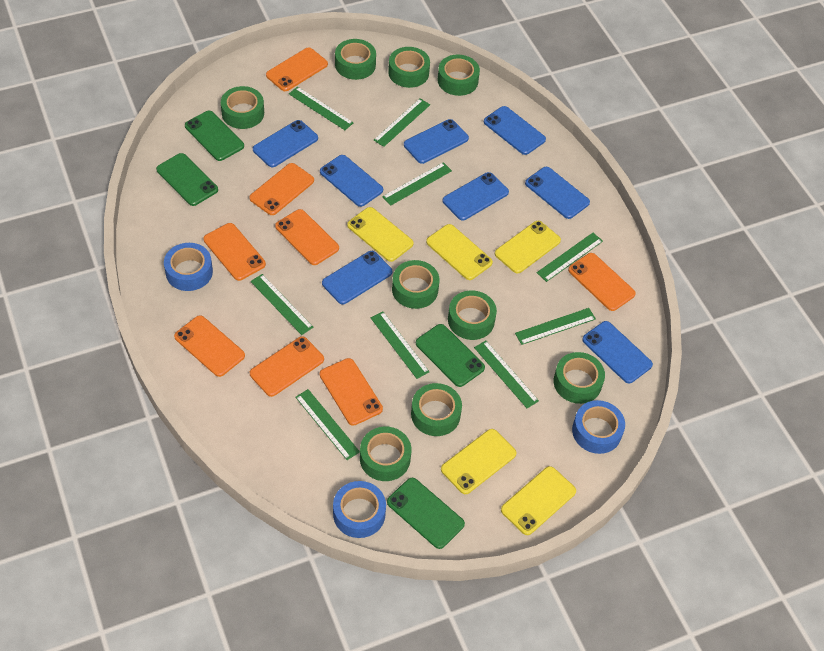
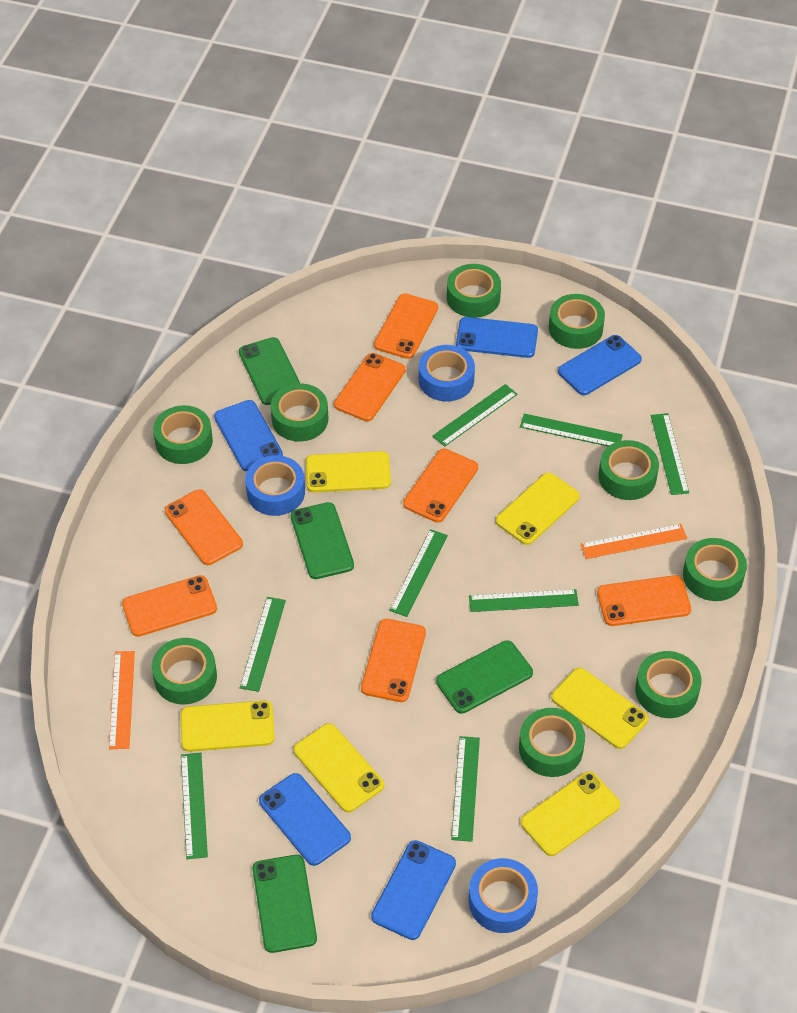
blue phone: [253,120,318,167] [320,155,383,207] [322,251,392,304] [404,119,469,164] [442,172,509,220] [484,106,546,155] [525,167,590,219] [582,321,653,383] = 8 -> [214,400,283,471] [259,773,351,866] [371,840,456,940] [456,317,538,358] [558,335,642,395] = 5
green ruler: [250,274,313,335] [289,87,353,130] [295,389,360,460] [371,311,429,379] [374,99,430,147] [382,162,452,206] [474,341,539,408] [515,308,596,345] [537,233,603,282] = 9 -> [181,752,208,859] [240,597,286,692] [389,529,448,617] [433,384,517,447] [451,736,480,842] [469,589,579,612] [520,414,623,446] [651,413,689,495] = 8
orange phone: [174,315,245,377] [203,223,266,281] [249,163,314,215] [250,336,324,397] [266,48,328,91] [275,209,339,265] [320,358,383,426] [568,253,636,311] = 8 -> [122,575,217,637] [165,490,243,565] [334,353,406,421] [361,619,426,702] [374,293,438,359] [403,449,478,523] [597,575,691,626] = 7
orange ruler: none = 0 -> [109,651,135,749] [581,524,687,559] = 2
yellow phone: [347,207,414,262] [426,224,493,280] [441,429,517,494] [495,221,561,273] [501,466,576,535] = 5 -> [181,700,275,752] [294,723,384,812] [306,451,391,492] [496,473,580,545] [520,771,620,856] [551,668,648,749] = 6

